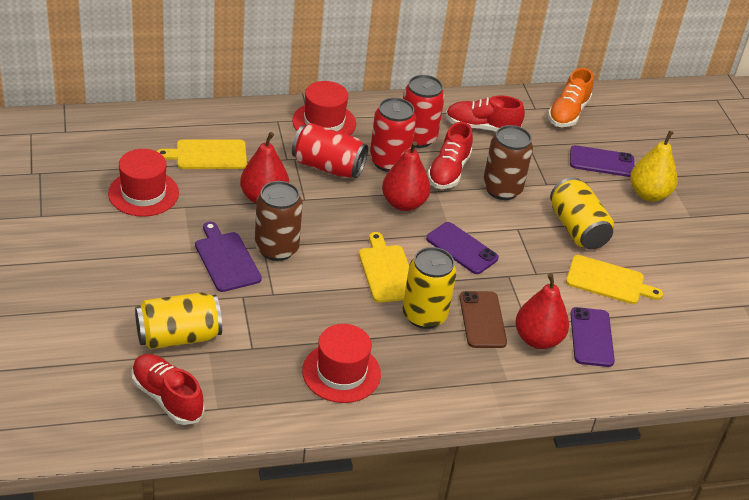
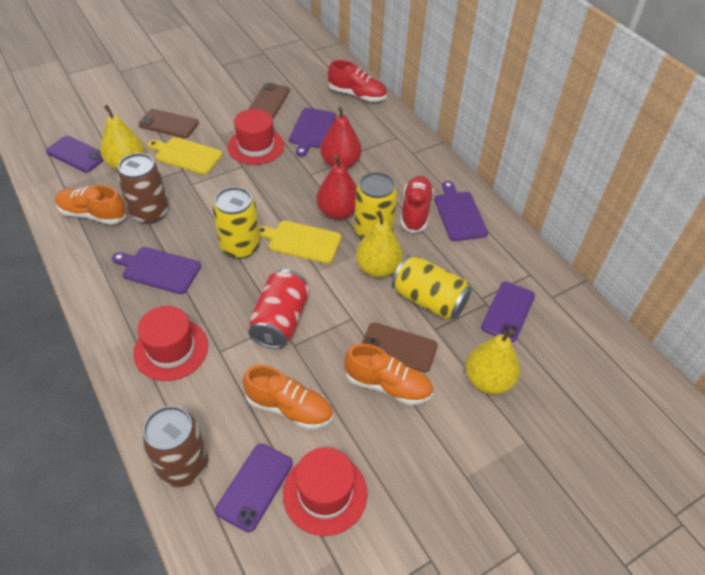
brown phone: [459,291,507,348] = 1 -> [138,109,199,138] [249,83,290,118] [361,323,438,372] = 3
orange shoe: [548,68,593,127] = 1 -> [55,185,126,225] [243,365,333,429] [344,344,433,405] = 3
purple cutting board: [195,222,262,292] = 1 -> [112,247,201,294] [289,108,336,157] [434,181,488,241] = 3
red can: [292,123,368,178] [370,97,416,172] [403,75,445,148] = 3 -> [249,269,309,349] = 1
red pear: [240,132,289,204] [382,141,430,211] [515,273,569,349] = 3 -> [317,155,357,220] [320,107,361,169] = 2
red shoe: [132,354,204,425] [427,122,473,189] [446,95,525,132] = 3 -> [328,60,387,102] [401,176,434,233] = 2
yellow cutting board: [157,140,247,169] [359,232,409,303] [566,255,663,304] = 3 -> [148,137,223,175] [259,221,341,264] = 2
yellow pear: [630,131,678,201] = 1 -> [101,105,144,170] [356,210,403,278] [466,329,520,394] = 3

